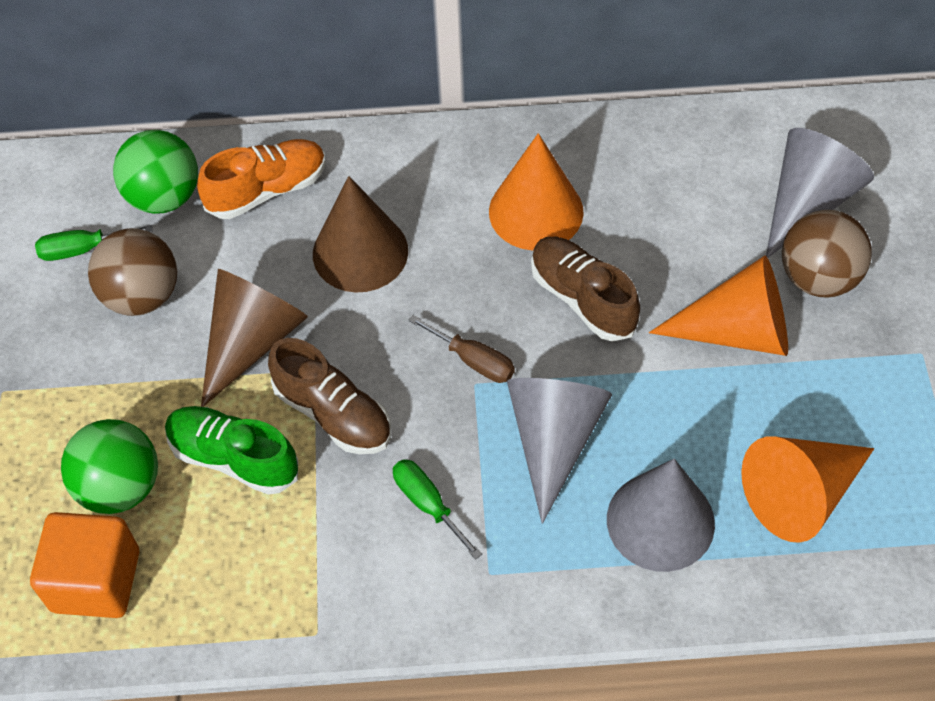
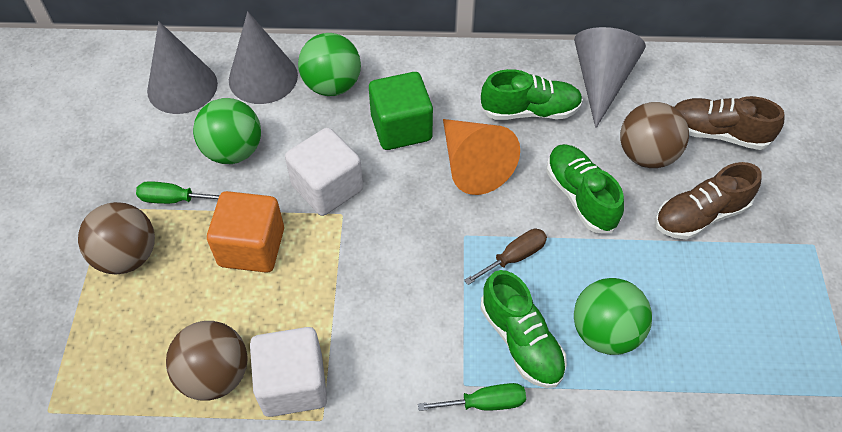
brown ball: [88,228,177,316] [782,210,872,298] = 2 -> [78,202,155,275] [166,321,247,401] [620,102,689,168] = 3
brown cone: [201,269,308,407] [313,176,408,293] = 2 -> none = 0
green ball: [61,419,158,514] [113,130,198,214] = 2 -> [193,98,261,164] [298,33,361,96] [574,278,652,355] = 3
green cube: none = 0 -> [369,72,433,150] = 1
green shoe: [165,406,298,495] = 1 -> [480,69,583,120] [481,270,567,388] [546,144,624,233] = 3
orange cone: [489,133,584,250] [649,256,788,356] [741,436,874,543] = 3 -> [443,119,520,195] = 1
orange shoe: [197,139,326,219] = 1 -> none = 0
white cube: none = 0 -> [250,327,327,417] [285,128,363,216] = 2

